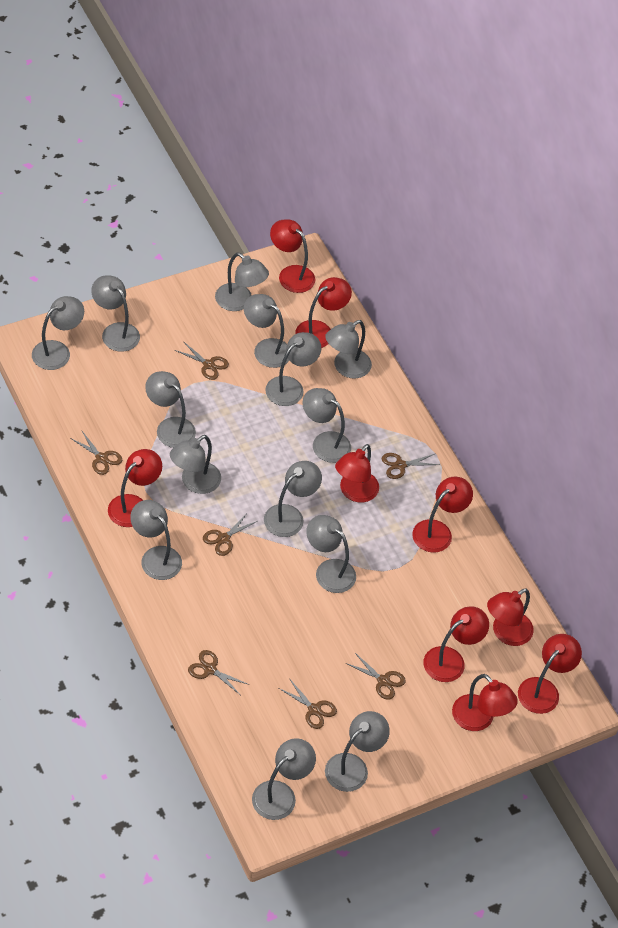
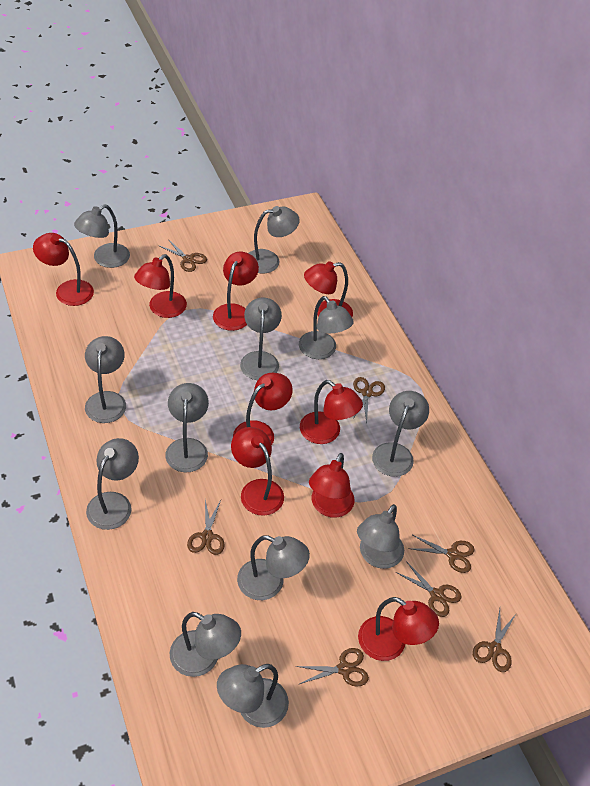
grey lamp: [32,296,84,370] [91,275,140,352] [130,500,182,580] [145,371,196,448] [170,435,221,494] [215,252,269,311] [244,294,289,368] [252,738,316,820] [264,461,322,537] [265,332,321,406] [302,388,351,463] [306,515,356,593] [325,320,372,378] [325,711,390,792] = 14 -> [74,205,130,268] [85,336,126,423] [86,438,139,530] [165,383,209,472] [170,612,241,677] [217,664,289,728] [237,535,310,600] [240,298,282,380] [249,206,300,274] [299,296,354,359] [357,504,404,569] [372,391,429,477] = 12

